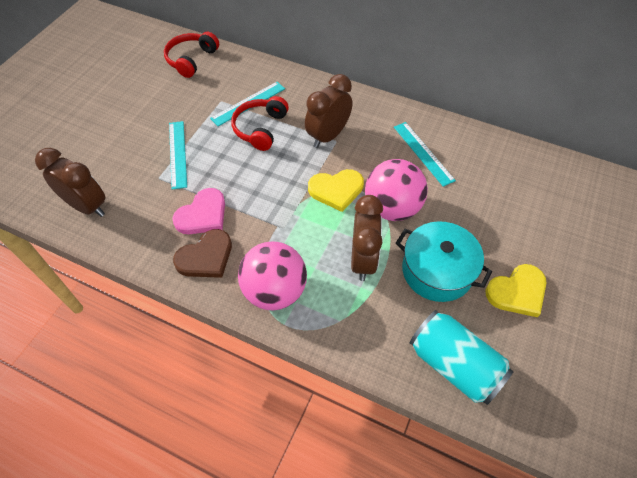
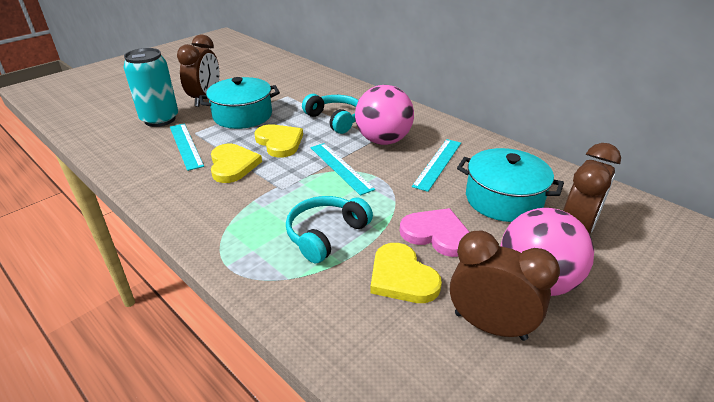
brown heart: [173,229,232,278] = 1 -> none = 0
red headphones: [164,32,219,78] [231,96,289,151] = 2 -> none = 0
turquoise headphones: none = 0 -> [286,196,373,264] [302,94,359,134] = 2
turquoise pot: [396,221,492,302] = 1 -> [199,77,280,129] [457,148,564,222] = 2
yellow heart: [308,169,364,212] [485,264,546,317] = 2 -> [211,144,262,183] [254,124,303,158] [370,243,442,303] = 3

